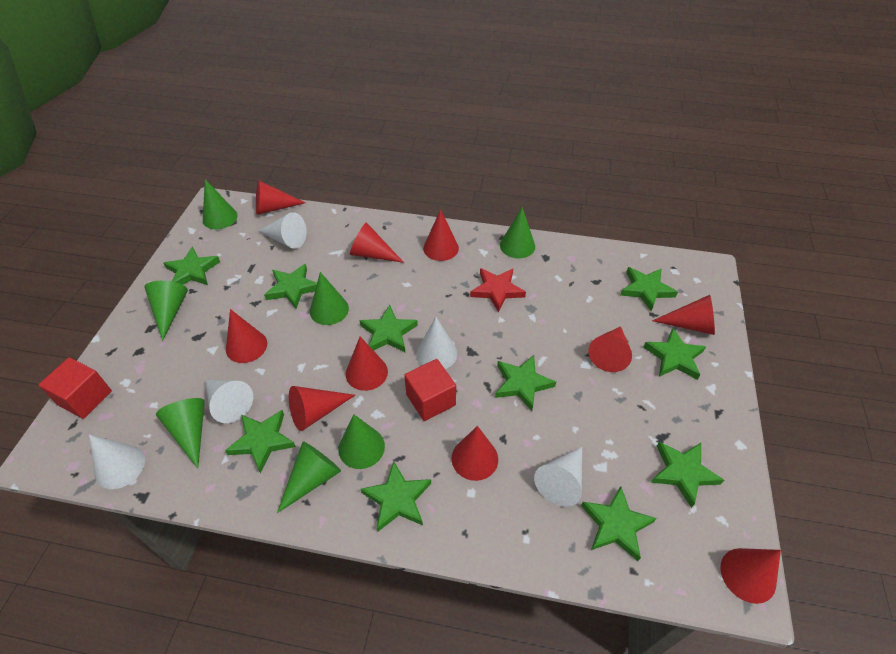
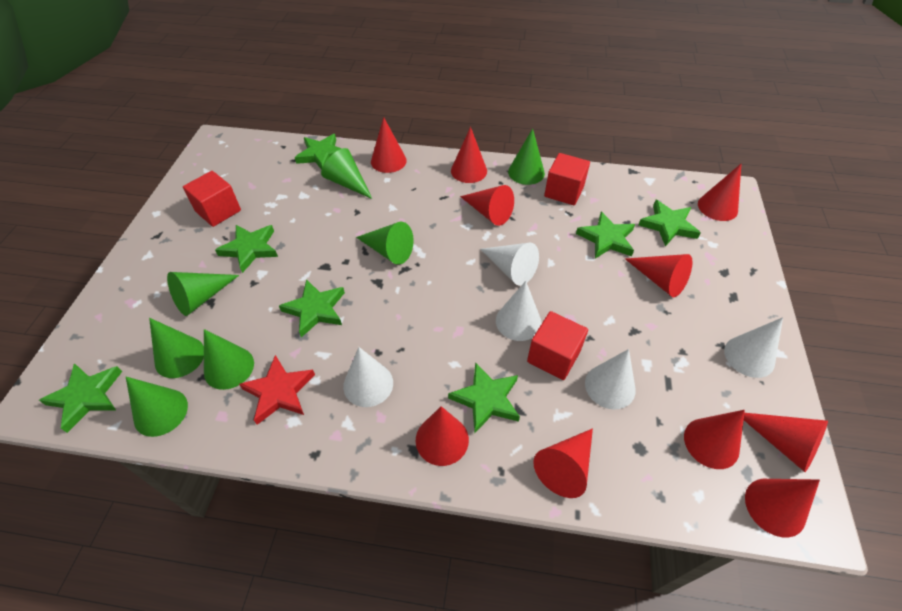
green star: [164,247,220,285] [225,410,296,473] [264,264,317,309] [359,305,418,352] [361,461,431,531] [495,355,556,411] [581,486,657,561] [620,267,678,311] [643,328,706,380] [651,441,724,508] = 10 -> [39,363,122,433] [215,225,278,273] [279,279,345,337] [295,134,342,170] [448,362,520,433] [576,211,635,259] [638,200,701,247] = 7
red cube: [39,357,112,419] [404,359,456,421] = 2 -> [183,171,241,227] [527,311,588,380] [544,153,590,205] = 3

